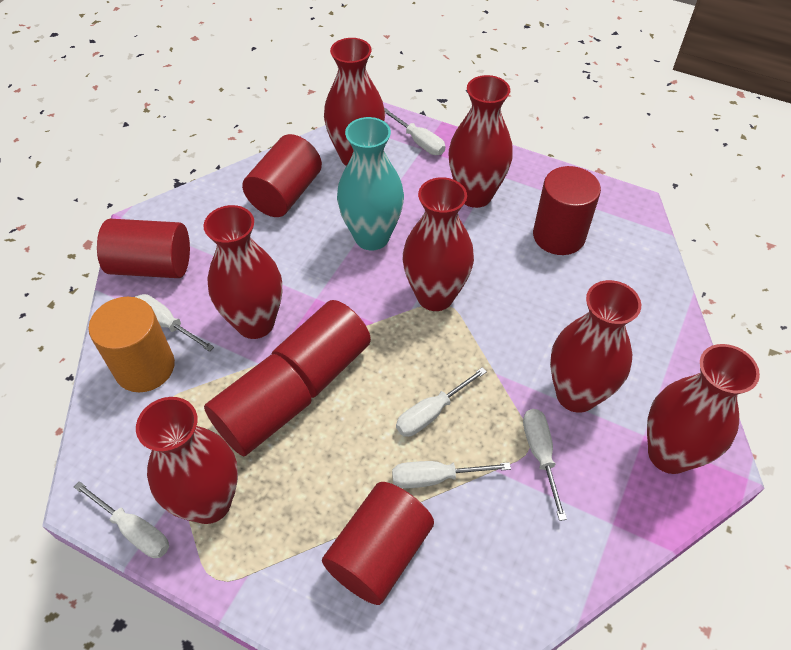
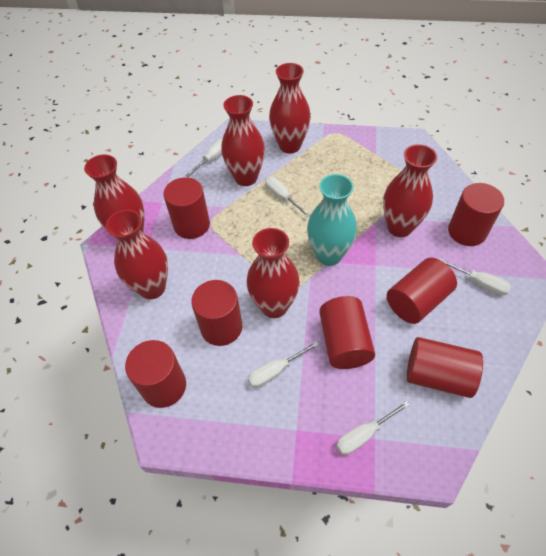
orange cylinder: [89,297,175,392] = 1 -> none = 0
red cylinder: [97,219,190,278] [204,354,311,456] [242,134,322,217] [271,300,371,398] [322,482,434,605] [533,166,601,255] = 6 -> [125,340,186,408] [163,177,210,239] [191,280,242,346] [319,296,375,369] [387,258,457,324] [407,337,483,398] [448,183,504,246] = 7
red vase: [136,397,238,524] [203,205,282,339] [324,38,385,166] [403,177,474,311] [448,75,513,208] [550,280,641,413] [647,344,760,474] = 7 -> [84,154,144,232] [106,209,168,299] [221,95,265,186] [247,228,300,318] [269,63,311,154] [383,144,437,237] = 6
white screwdriver: [74,481,169,558] [135,294,214,352] [384,108,445,155] [392,461,511,489] [396,367,487,437] [523,409,567,521] = 6 -> [185,139,222,177] [248,341,319,388] [265,177,311,217] [336,401,410,455] [438,258,511,295] = 5

